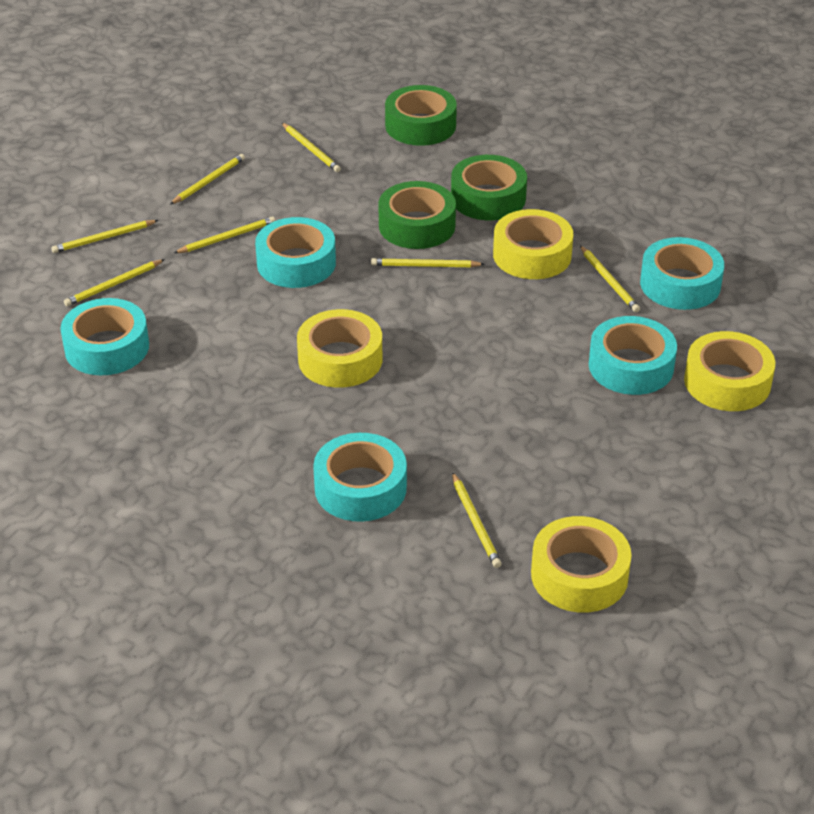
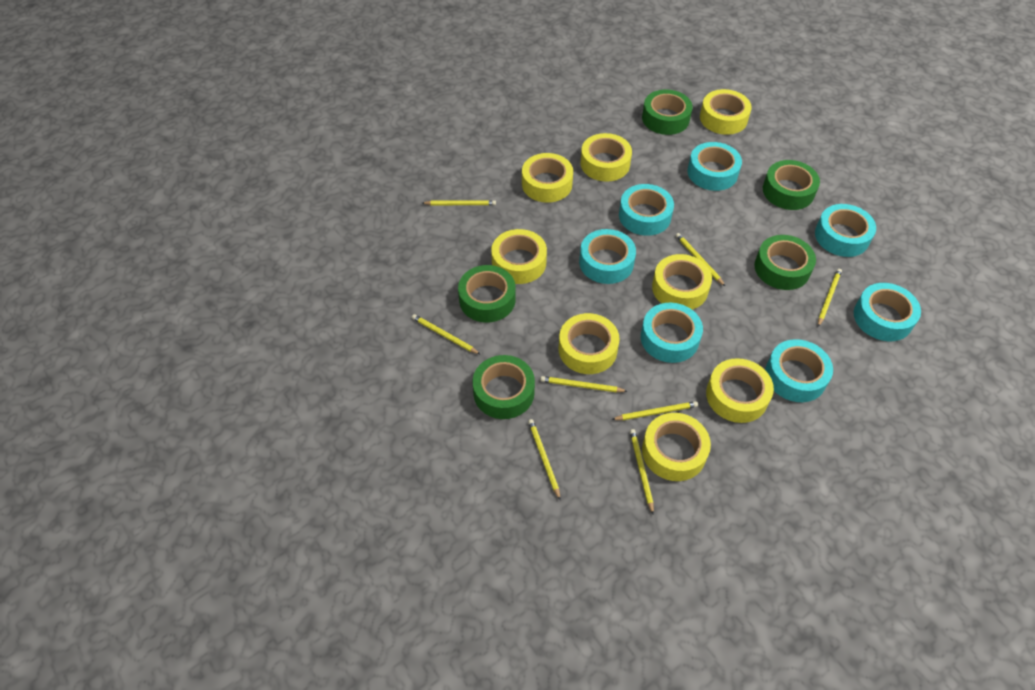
green tape: [378,181,456,249] [385,85,457,146] [451,155,527,220] = 3 -> [458,265,516,322] [473,355,535,419] [642,89,693,135] [754,235,816,290] [763,160,820,210] = 5
turquoise tape: [60,298,149,375] [255,217,336,288] [313,433,407,522] [589,316,677,395] [640,237,724,310] = 5 -> [579,229,636,284] [619,184,674,236] [641,303,703,363] [688,142,742,191] [765,339,833,402] [815,204,876,257] [854,283,921,341] = 7
yellow tape: [297,309,383,388] [493,209,573,279] [531,516,632,612] [684,331,776,411] = 4 -> [491,229,547,284] [522,153,573,203] [559,313,620,374] [580,133,632,182] [642,413,711,481] [652,254,712,310] [700,89,752,135] [706,358,774,423] = 8

